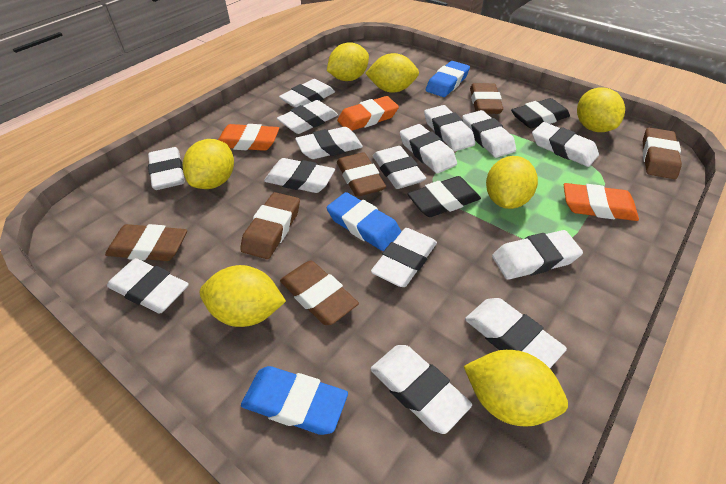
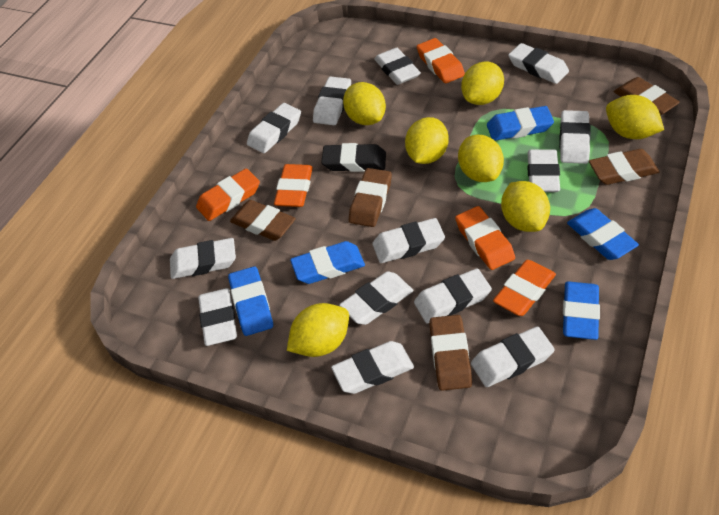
black eraser: [407,176,481,217] [511,98,570,128] = 2 -> [321,143,386,172] = 1
blue eraser: [241,366,348,435] [327,192,402,251] [426,61,470,97] = 3 -> [228,266,273,336] [290,241,365,284] [487,106,554,141] [563,281,600,340] [567,208,639,260] = 5
brown eraser: [105,224,187,261] [240,192,300,259] [280,261,359,325] [337,152,386,197] [470,83,503,114] [643,127,682,179] = 6 -> [230,200,296,241] [349,168,392,227] [429,315,472,391] [589,149,659,185] [614,77,680,115] = 5
orange eraser: [218,124,279,151] [337,96,399,131] [563,183,639,221] = 3 -> [196,169,260,221] [274,164,313,207] [417,38,465,83] [455,206,515,270] [493,260,556,316] = 5
white eraser: [107,258,189,314] [148,147,185,190] [264,158,335,193] [277,100,338,134] [279,79,335,108] [295,127,363,159] [370,345,472,434] [371,228,437,287] [373,146,426,189] [400,124,457,173] [424,105,475,151] [462,110,516,158] [465,298,567,368] [492,230,583,280] [532,122,599,167] = 15 -> [170,238,236,279] [198,288,237,346] [247,103,301,153] [313,76,351,125] [331,341,414,394] [339,272,413,325] [372,218,445,263] [374,48,421,85] [414,269,492,323] [471,327,555,387] [508,43,569,84] [527,150,560,192] [559,110,591,164] = 13

